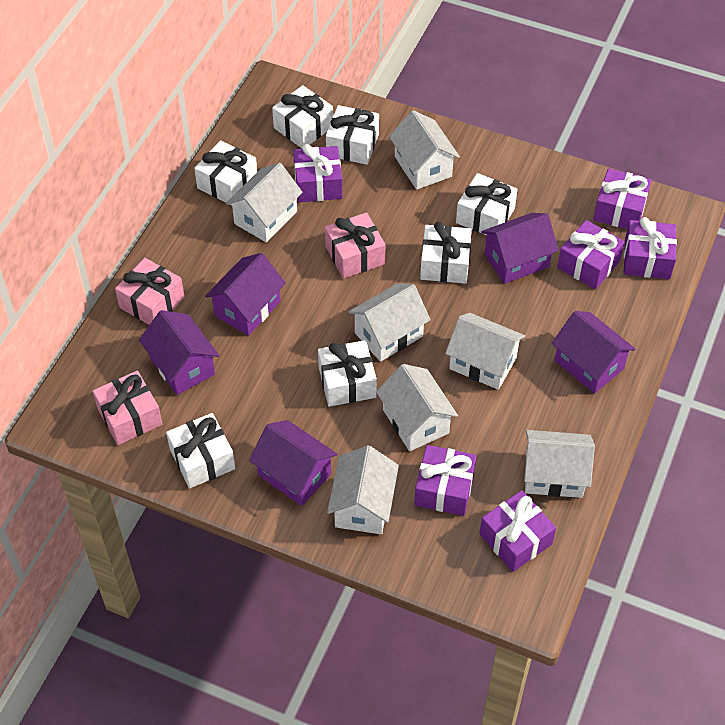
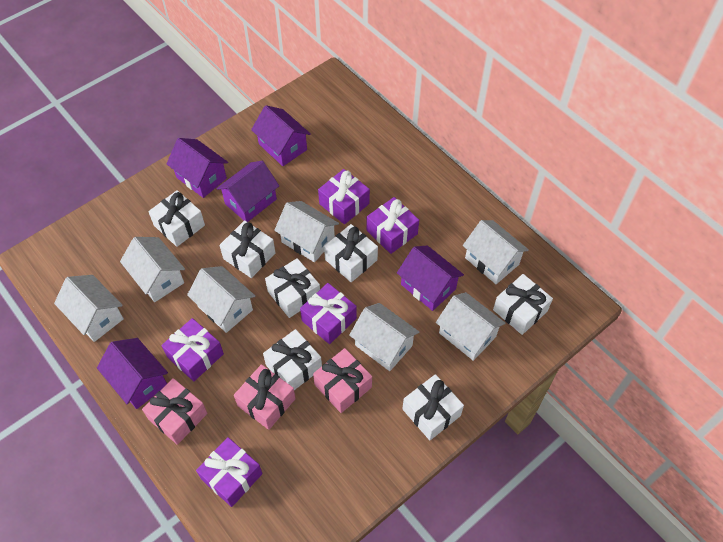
purple gift: [293,144,343,202] [414,445,477,516] [480,490,556,572] [557,220,625,290] [593,168,652,229] [624,217,677,279] = 6 -> [161,318,224,381] [196,437,263,507] [300,283,357,344] [318,169,370,224] [367,197,419,254] = 5

